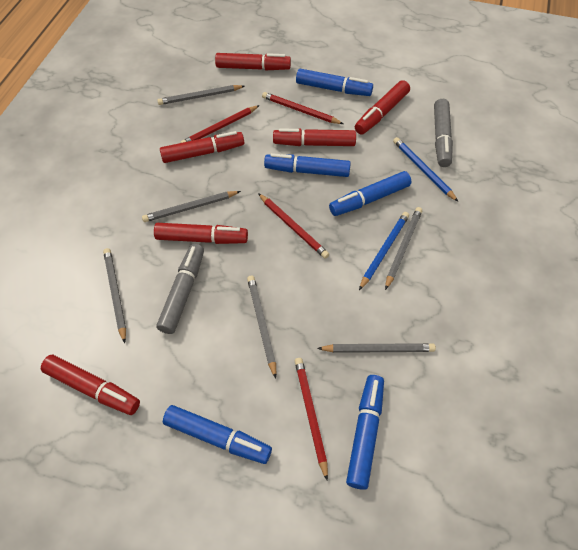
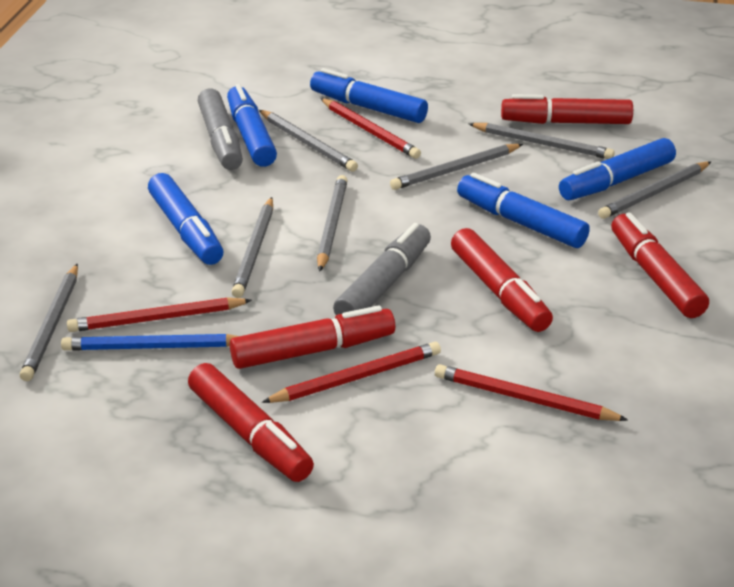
blue pencil: [359,212,409,290] [393,137,458,202] = 2 -> [61,334,239,351] = 1
grey pencil: [103,248,126,343] [142,191,241,222] [157,85,244,105] [247,276,276,379] [317,343,436,353] [385,207,422,290] = 6 -> [20,264,78,381] [232,197,273,298] [259,110,358,172] [317,175,348,272] [390,144,523,190] [468,123,615,159] [598,162,711,219] = 7
red marker: [41,355,140,415] [154,223,248,244] [160,131,244,163] [215,53,291,70] [273,128,356,146] [355,80,410,135] = 6 -> [188,363,314,482] [230,305,395,369] [451,228,553,332] [501,94,633,124] [611,212,709,318] = 5

